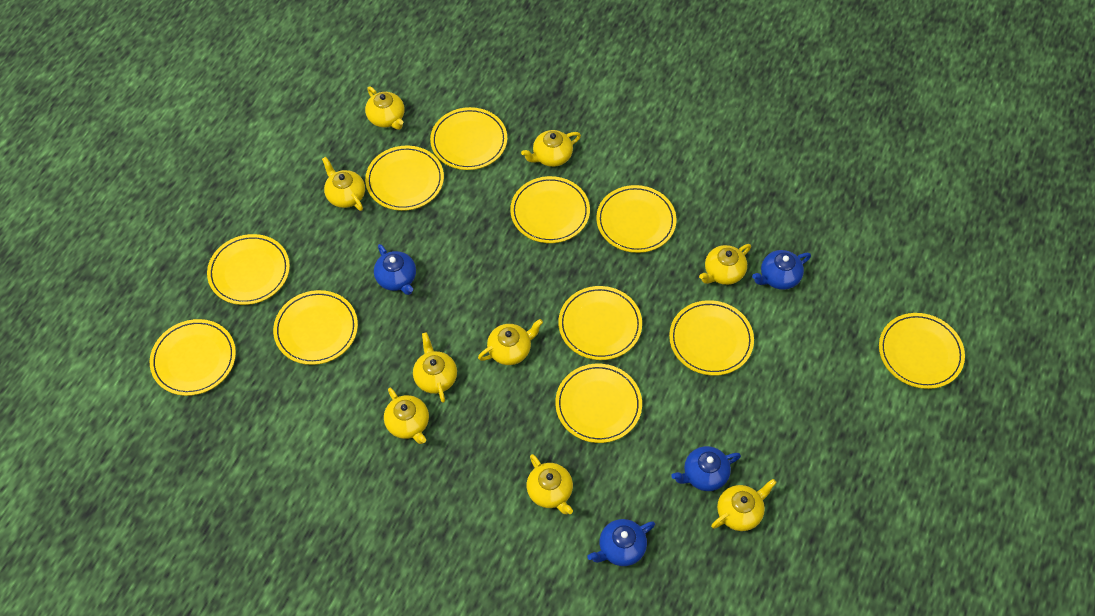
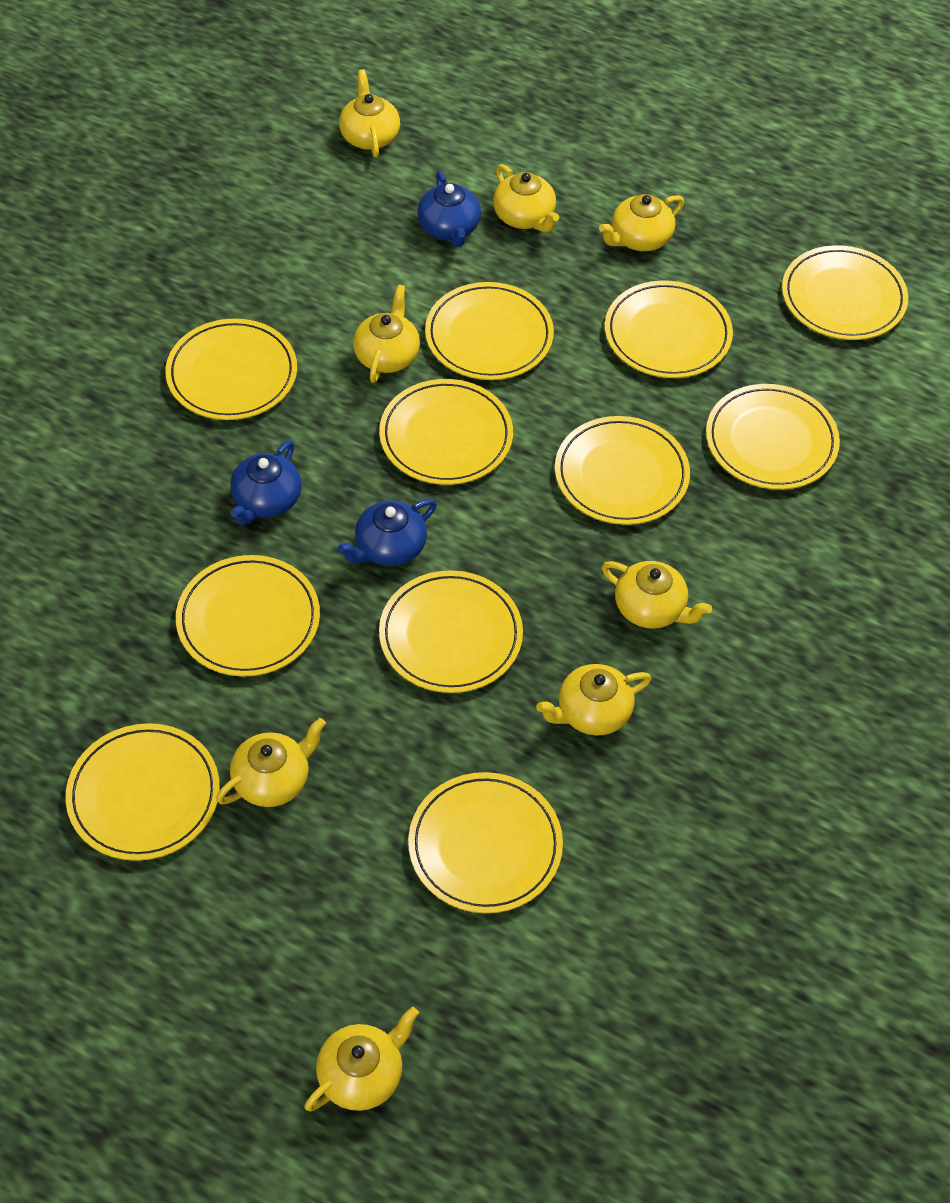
blue teapot: [374,244,416,295] [587,519,655,566] [671,446,741,491] [752,250,811,290] = 4 -> [230,440,302,525] [337,499,437,566] [417,171,481,247] = 3
yellow teapot: [322,157,365,211] [365,86,405,130] [384,388,429,444] [413,332,457,403] [478,319,543,365] [521,130,581,167] [526,454,573,514] [699,244,751,285] [711,479,777,531] = 9 -> [216,718,326,807] [304,1007,419,1112] [339,69,400,157] [353,284,420,383] [493,164,559,232] [536,664,652,736] [599,194,684,251] [602,561,712,629] = 8

